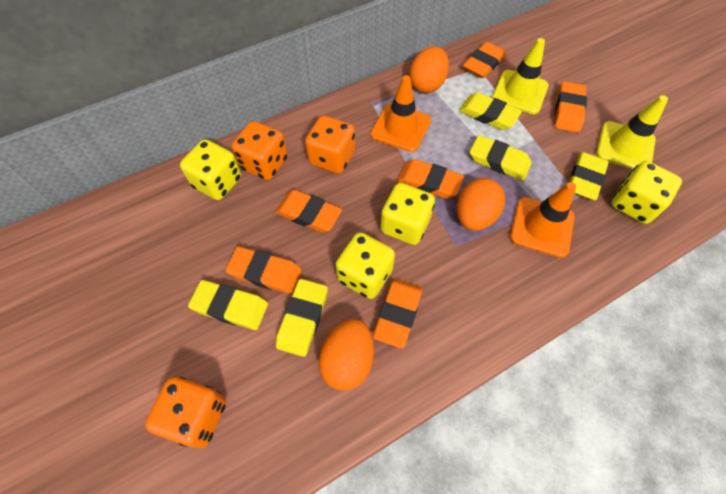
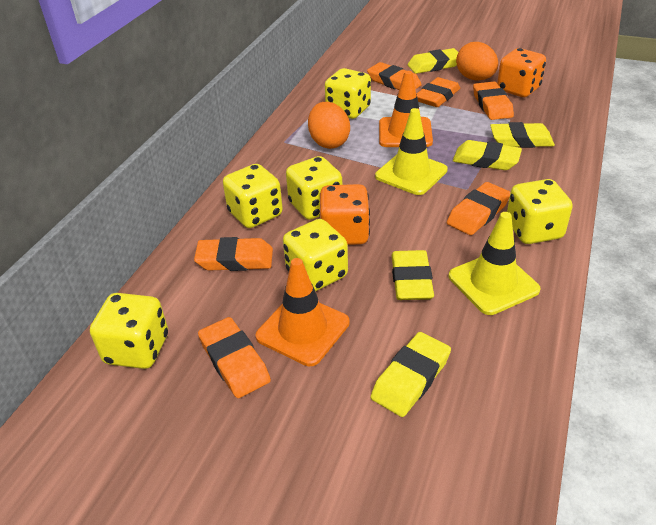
orange dice: [145,377,226,448] [232,121,288,180] [305,116,355,174] = 3 -> [320,184,370,245] [497,48,546,97] = 2
orange egg: [318,319,374,391] [409,46,449,93] [457,178,505,231] = 3 -> [308,102,350,149] [456,42,498,81] = 2
yellow dice: [180,139,241,200] [336,232,395,299] [380,183,435,245] [611,161,682,224] = 4 -> [90,293,168,369] [223,164,283,228] [283,219,348,291] [286,156,342,220] [325,68,371,119] [507,179,573,244] = 6

